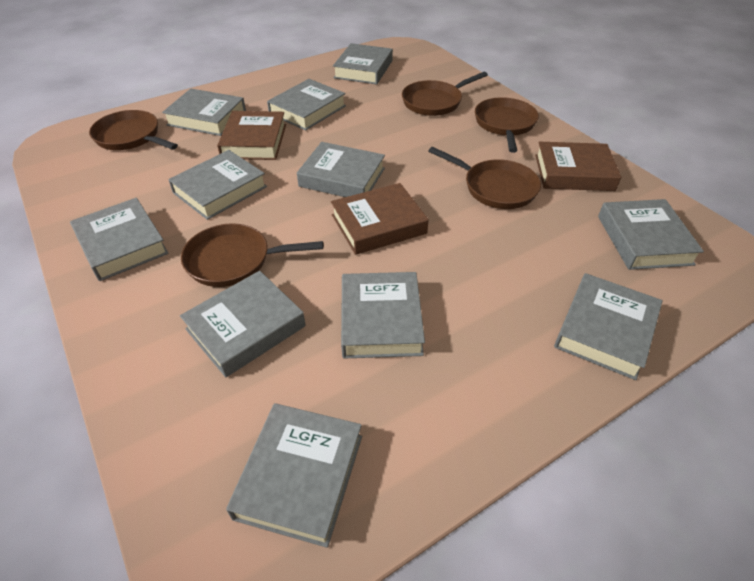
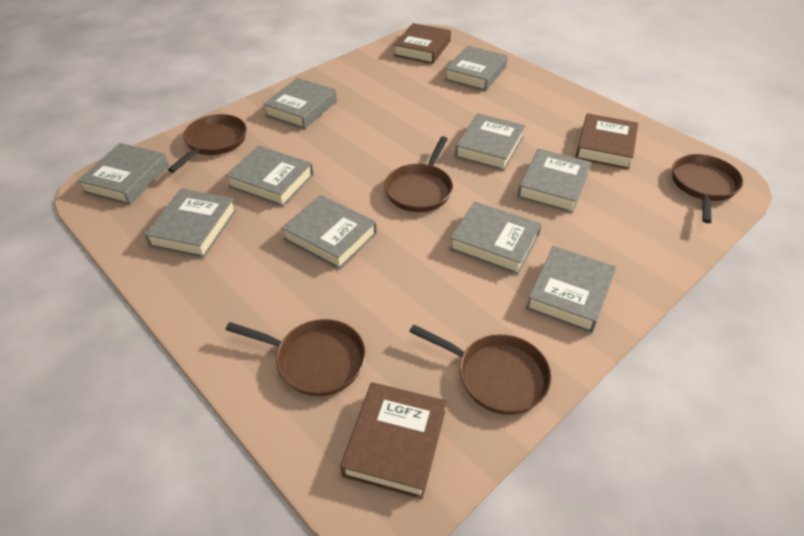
grey book: [70,198,169,281] [162,88,246,136] [168,150,267,220] [180,271,306,377] [226,403,362,548] [267,79,346,131] [297,142,385,197] [333,43,393,84] [341,272,425,359] [554,273,663,380] [598,199,704,270] = 11 -> [77,143,169,205] [144,189,237,258] [225,146,314,207] [263,78,337,129] [281,195,377,269] [445,46,508,91] [449,202,542,275] [455,113,526,171] [517,149,592,213] [526,246,616,333] = 10

